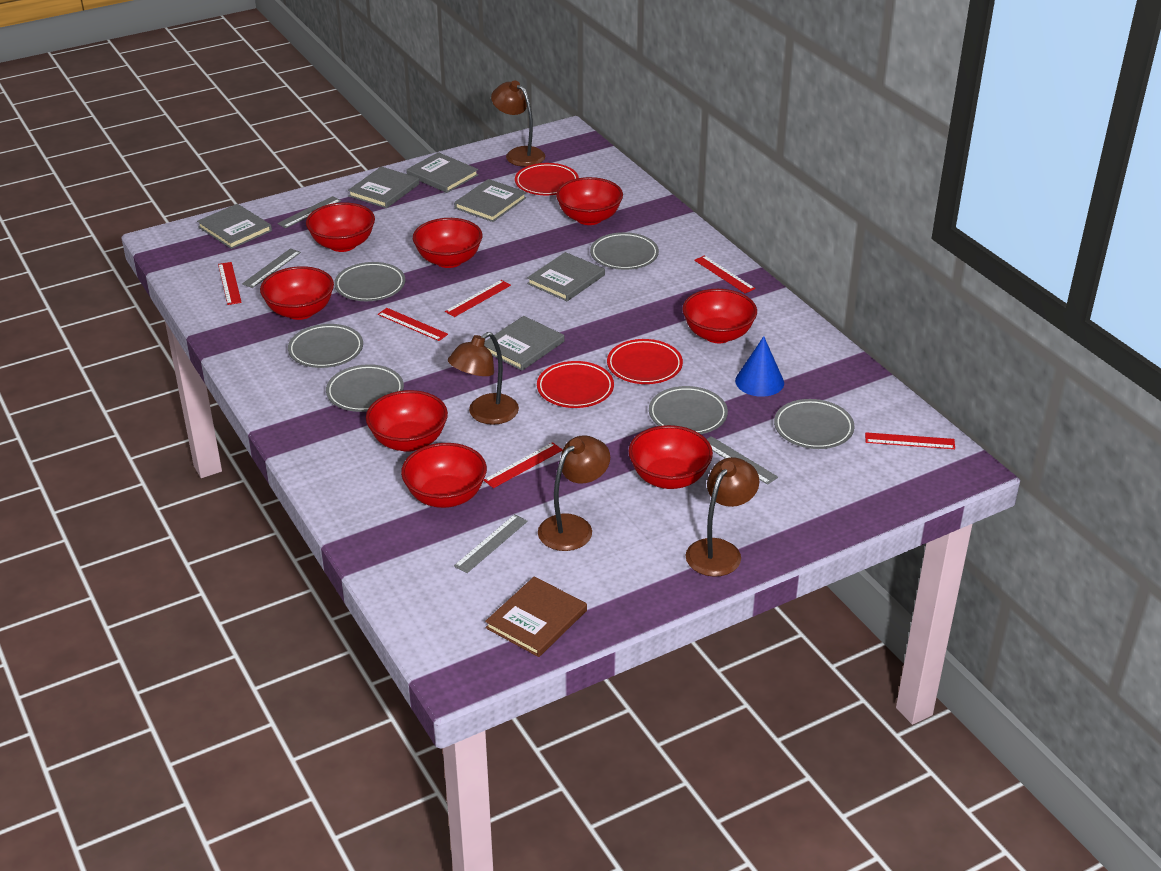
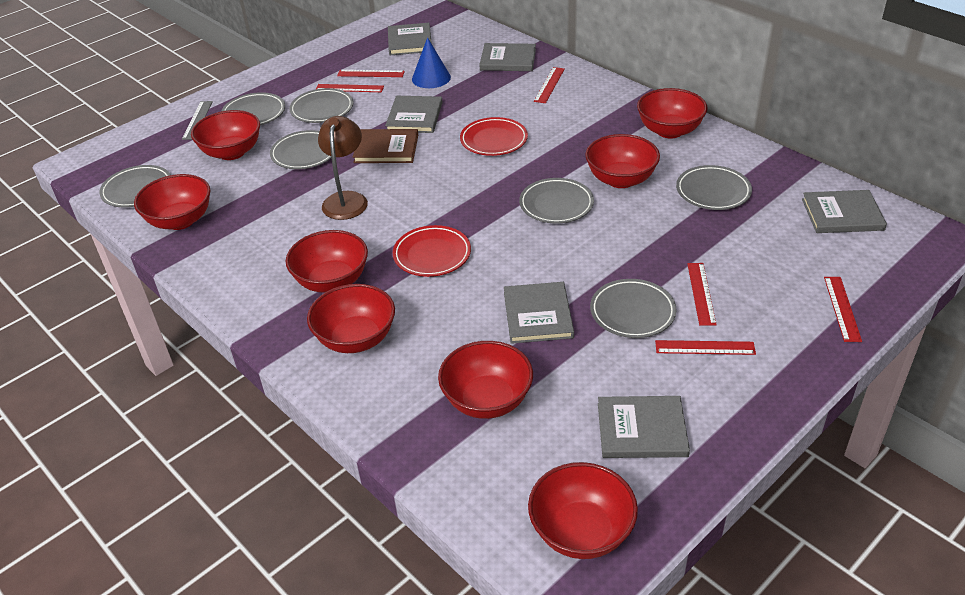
brown lamp: [448,332,519,425] [491,80,545,167] [538,435,610,551] [685,457,759,577] = 4 -> [318,116,368,220] = 1
grey plate: [288,324,363,368] [326,364,404,412] [334,262,405,301] [590,232,659,270] [649,386,728,434] [774,399,854,449] = 6 -> [99,165,171,207] [221,92,285,125] [270,130,331,169] [289,88,353,123] [519,178,594,223] [590,279,676,338] [676,165,752,210] = 7
grey ruler: [242,248,301,288] [277,196,341,228] [454,514,527,573] [707,436,778,485] = 4 -> [182,101,213,140] = 1
red plate: [515,163,579,195] [537,361,614,408] [607,339,683,384] = 3 -> [393,225,471,277] [460,117,528,156] = 2

